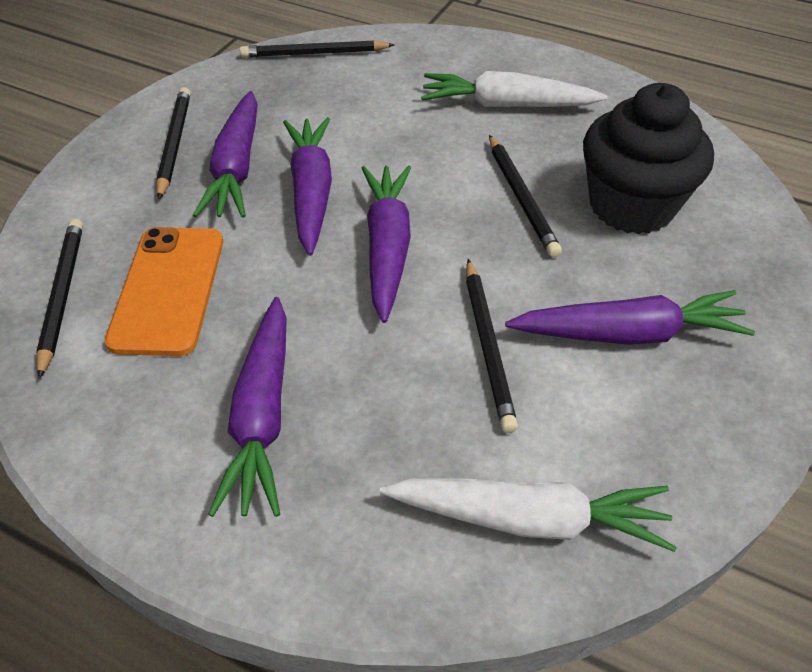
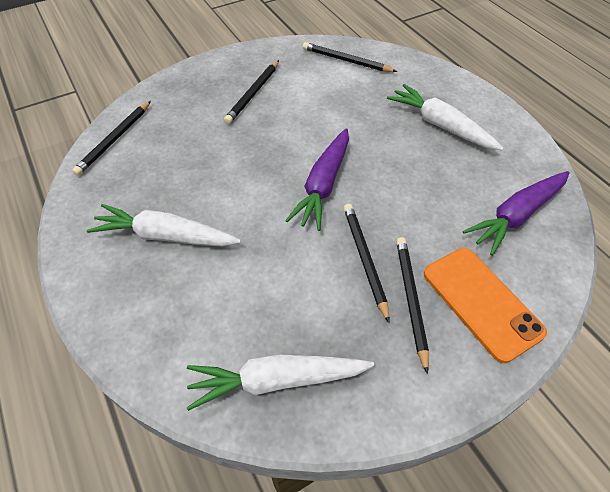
black cupcake: [583,83,714,234] = 1 -> none = 0
purple carrot: [193,91,258,218] [208,297,287,517] [283,117,332,256] [362,165,411,323] [505,290,755,345] = 5 -> [285,128,349,231] [463,171,570,256] = 2
white carrot: [380,478,677,552] [421,71,608,107] = 2 -> [87,204,241,247] [187,355,374,411] [387,84,504,150] = 3

